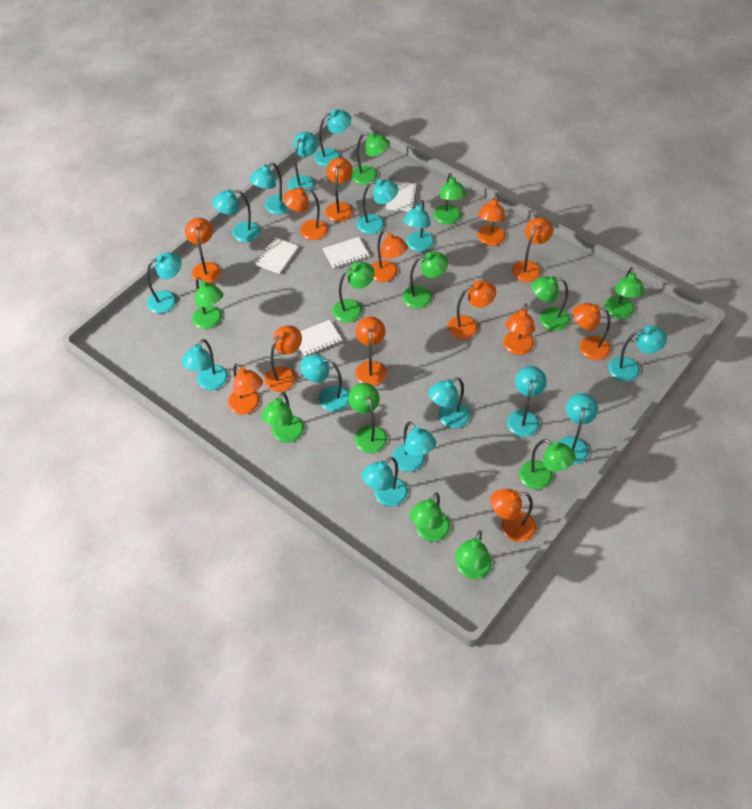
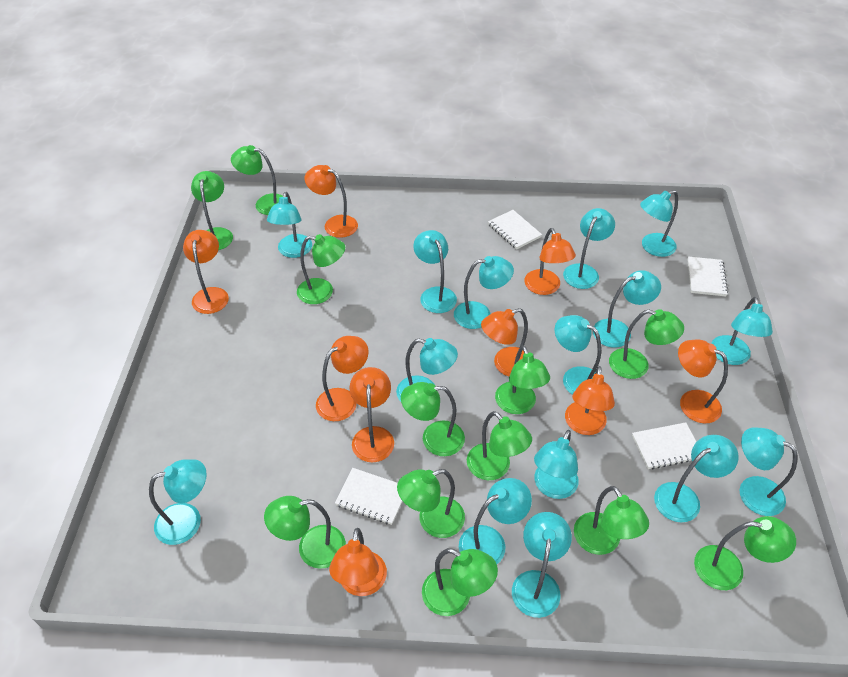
orange lamp: [185,218,221,284] [228,363,263,414] [264,325,302,392] [283,187,328,240] [325,158,353,222] [355,317,387,386] [372,230,408,282] [448,280,496,339] [477,194,506,246] [490,489,536,542] [503,303,535,355] [512,217,553,282] [573,303,611,360] = 13 -> [183,230,229,314] [305,165,358,238] [316,336,368,421] [329,528,387,596] [349,367,394,462] [481,308,528,376] [524,228,576,295] [565,366,615,435] [678,340,728,423] = 9

